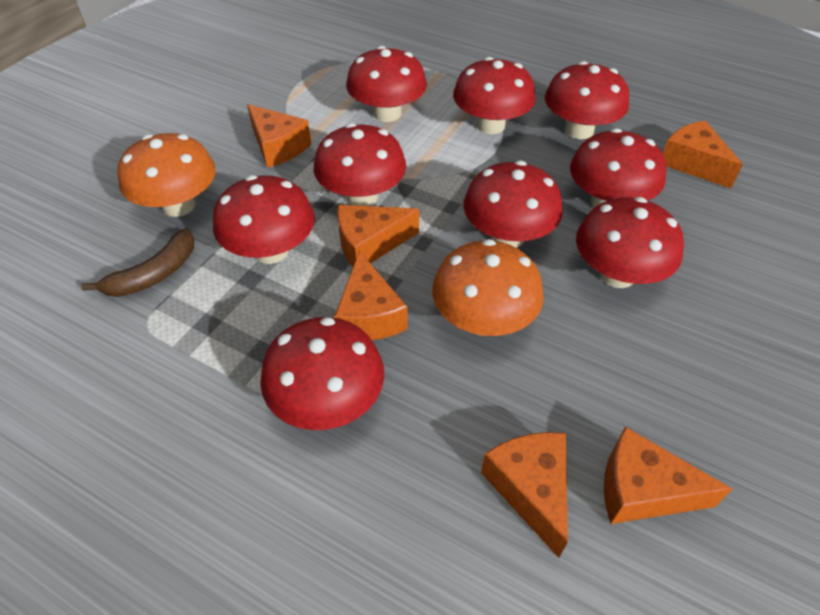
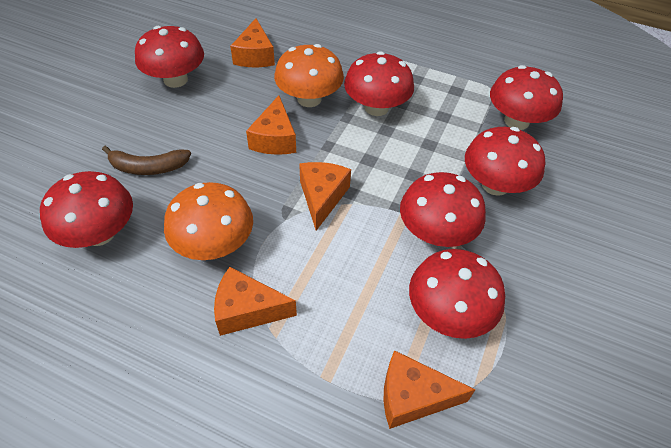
orange cheese: [247,104,311,168] [334,251,407,340] [337,205,419,266] [481,432,568,558] [604,427,732,524] [662,121,743,188] = 6 -> [214,267,297,336] [230,18,275,67] [246,95,296,155] [299,162,351,231] [384,350,476,429] = 5
red mushroom: [213,175,315,264] [260,317,384,430] [314,123,406,206] [346,46,427,122] [453,57,536,134] [463,161,563,248] [545,61,629,139] [570,128,666,208] [576,197,684,288] = 9 -> [40,171,133,248] [135,26,204,88] [344,51,414,116] [400,172,486,247] [409,249,505,339] [465,127,545,196] [490,65,563,130] = 7

